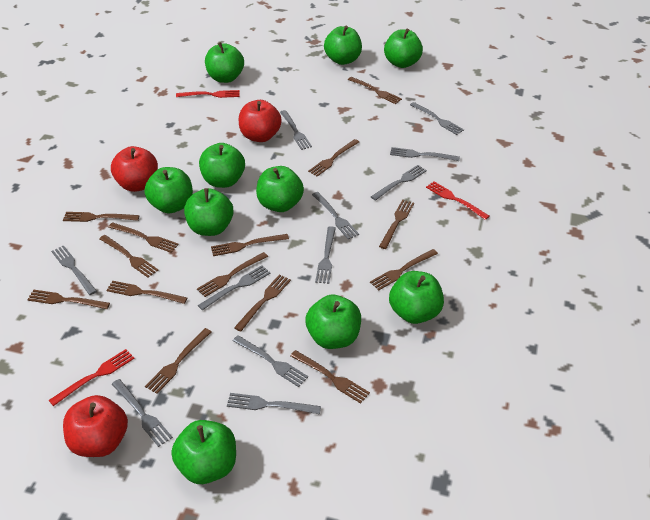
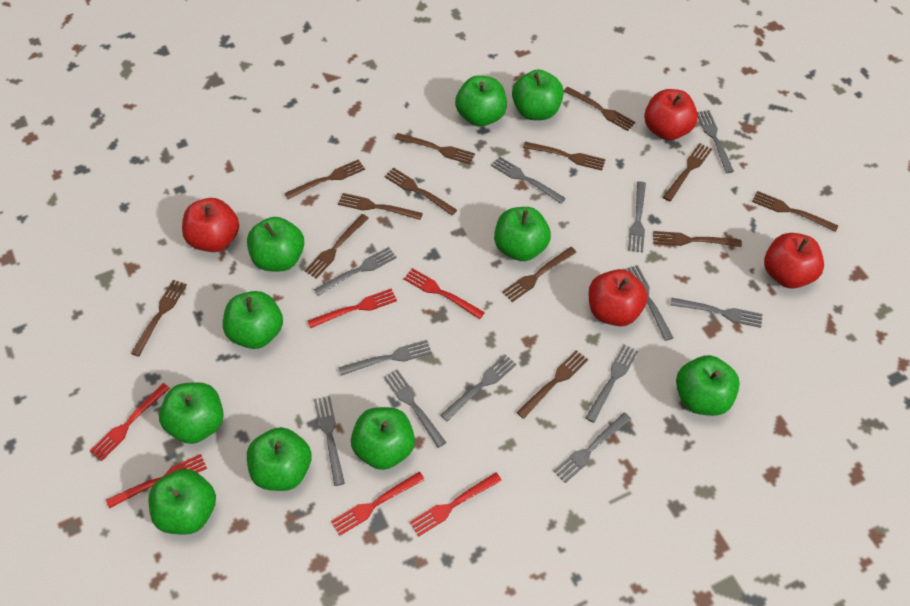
brown fork: [27,289,110,309] [63,212,140,222] [99,235,158,278] [106,281,187,304] [108,222,179,253] [145,328,211,394] [197,252,268,297] [211,234,289,256] [234,274,291,332] [290,350,370,404] [308,139,359,177] [348,77,402,104] [370,249,438,290] [379,200,414,249] = 14 -> [131,280,187,357] [284,159,365,199] [304,214,369,278] [338,193,423,220] [384,167,457,215] [395,133,475,164] [502,247,577,302] [516,350,588,419] [523,142,605,170] [564,86,635,131] [653,231,742,247] [663,143,712,201] [752,191,838,232] = 13
grey fork: [51,245,97,295] [112,379,173,447] [198,265,271,310] [227,393,321,414] [233,335,308,387] [280,110,312,150] [312,192,359,239] [315,226,336,284] [371,165,427,201] [390,147,460,161] [410,102,464,135] = 11 -> [314,247,397,296] [314,396,345,486] [339,340,432,376] [384,369,446,448] [440,354,517,421] [491,156,566,204] [554,412,631,483] [585,344,638,423] [624,265,673,341] [628,181,646,253] [670,298,763,328] [697,110,734,173] = 12
red apple: [63,395,128,457] [111,146,158,192] [239,100,282,142] = 3 -> [182,198,239,252] [589,269,647,326] [644,89,698,140] [764,233,824,288] = 4
red fork: [49,349,135,406] [176,90,240,98] [426,181,490,220] = 3 -> [90,383,170,461] [106,454,207,509] [308,288,397,328] [331,472,425,536] [404,268,485,319] [409,473,502,536] = 6

